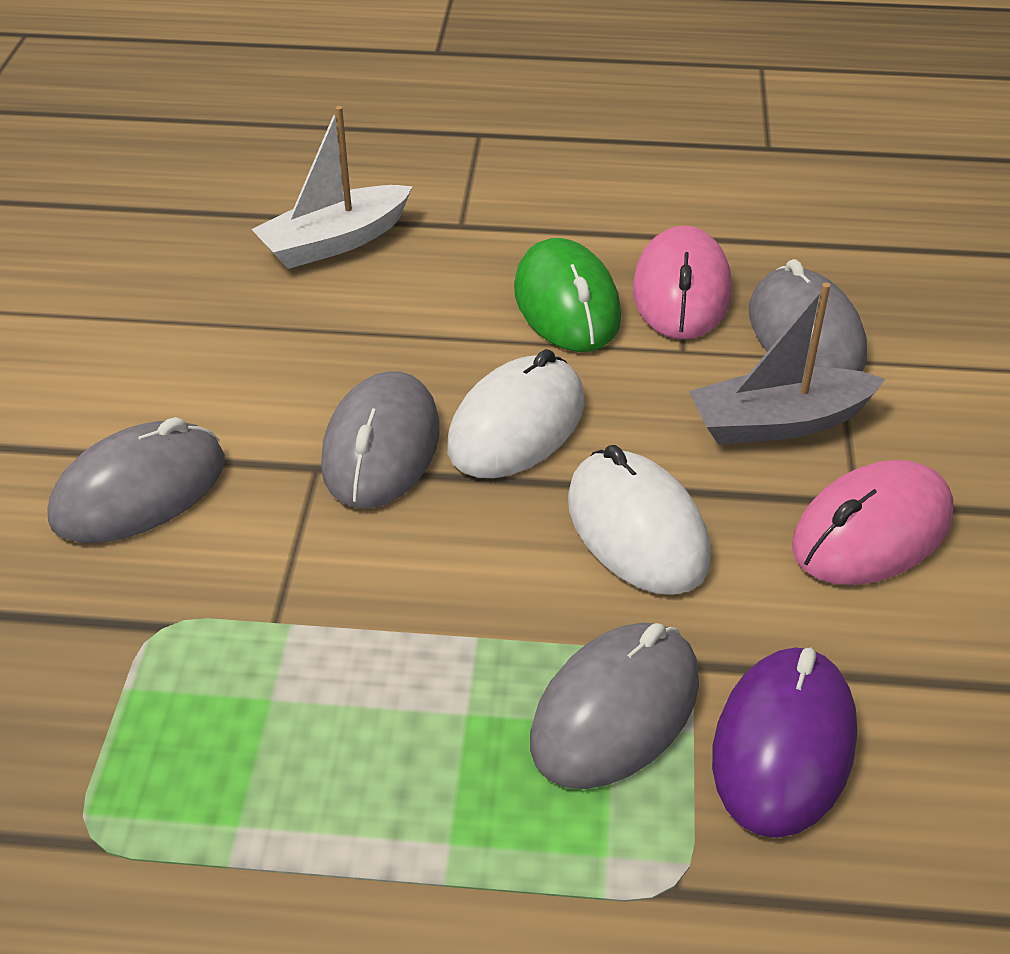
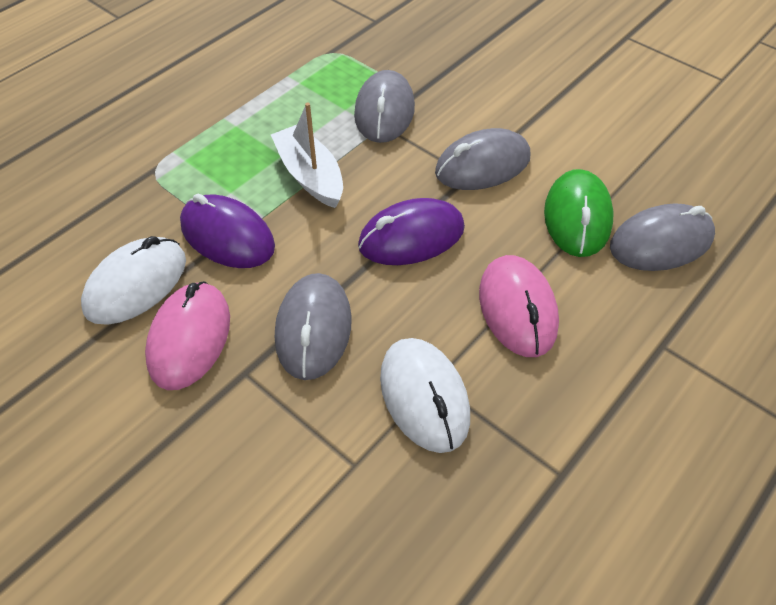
grey boat: [689,283,886,444] = 1 -> none = 0
purple mouse: [712,647,857,838] = 1 -> [180,194,275,268] [358,198,465,265] = 2

